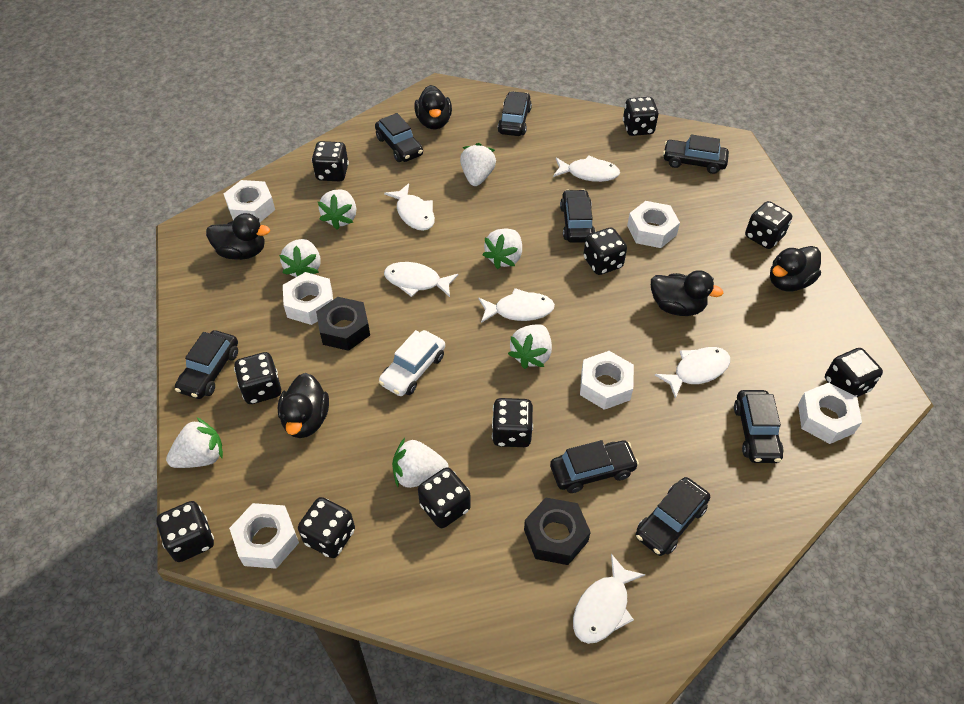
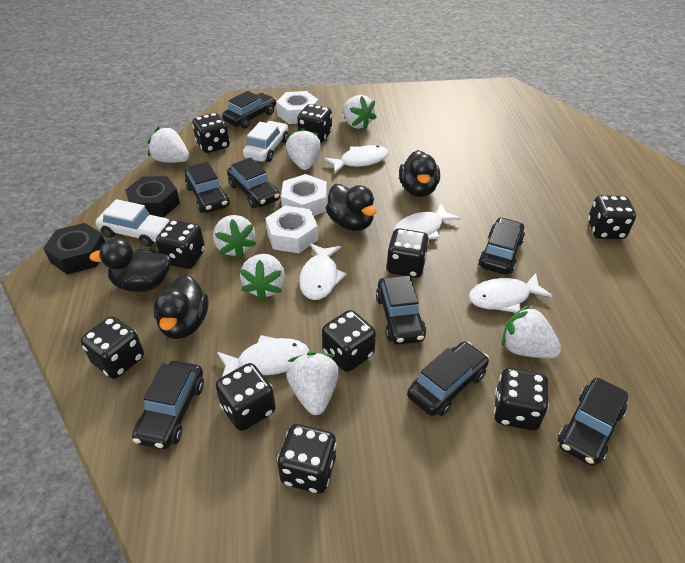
black duck: [206,213,270,260] [278,373,329,438] [414,85,452,129] [651,270,723,316] [770,246,821,291] = 5 -> [89,238,171,292] [154,274,209,339] [326,184,376,231] [399,150,440,197] = 4
white car: [379,330,445,396] = 1 -> [96,199,169,247] [243,121,288,162] = 2
white fish: [384,183,435,231] [384,262,458,297] [479,288,555,323] [553,155,620,182] [573,554,646,644] [655,347,730,399] = 6 -> [217,335,309,377] [299,243,347,300] [324,145,389,173] [393,203,461,239] [469,273,553,313] = 5
white nut: [224,180,275,222] [229,503,299,569] [283,272,333,325] [580,351,634,410] [627,201,680,248] [798,383,862,444] = 6 -> [265,206,318,253] [276,91,318,124] [281,174,327,216] = 3

